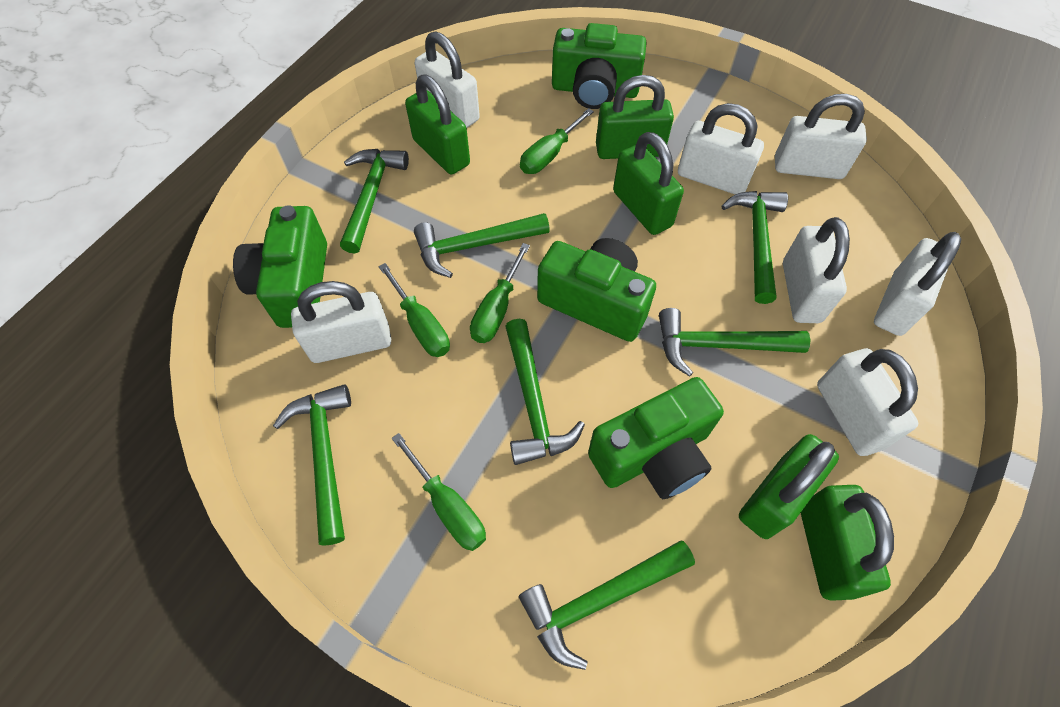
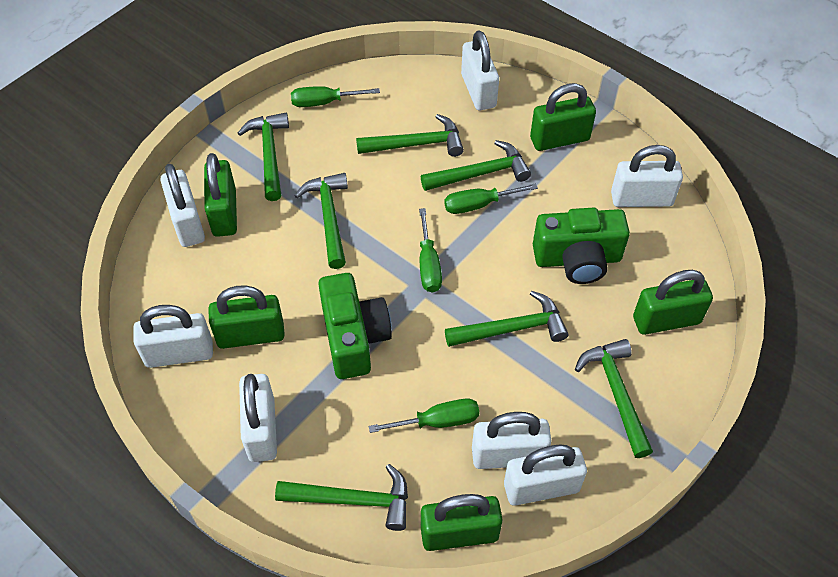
green camera: [233,205,327,328] [537,238,656,342] [552,23,647,109] [588,377,724,499] = 4 -> [318,273,392,379] [533,208,630,284] = 2

